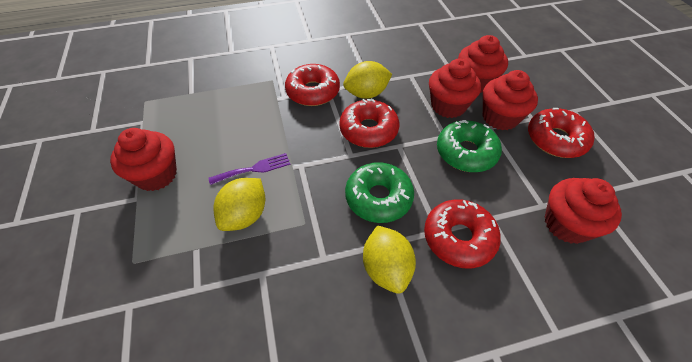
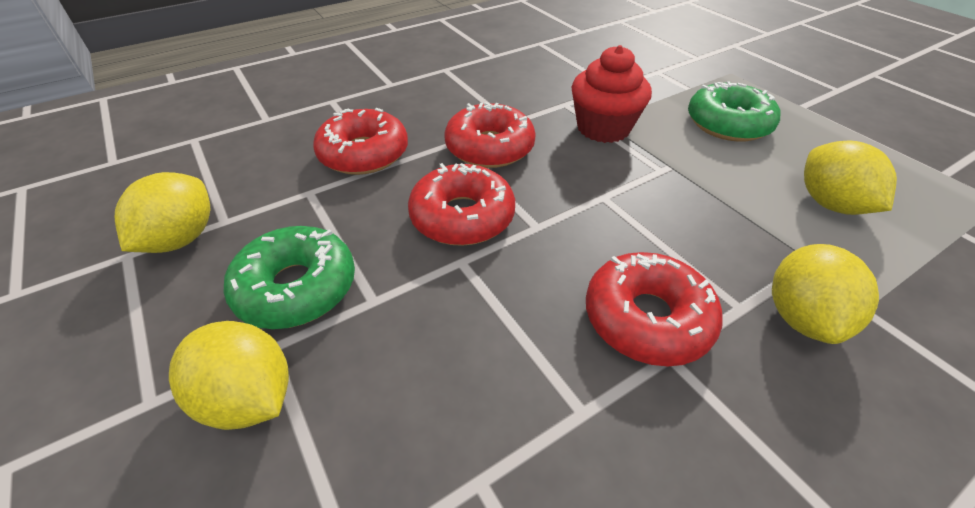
purple fork: [208,153,291,185] = 1 -> none = 0
red cupcake: [110,128,177,191] [429,59,481,118] [458,35,508,93] [483,70,538,130] [545,178,622,244] = 5 -> [571,45,652,143] = 1
yellow lemon: [213,178,265,231] [343,61,392,99] [363,225,416,294] = 3 -> [115,172,210,253] [169,321,289,430] [772,244,879,344] [804,141,897,215] = 4

